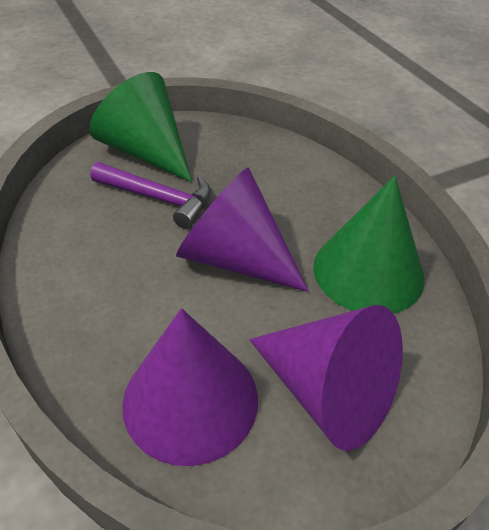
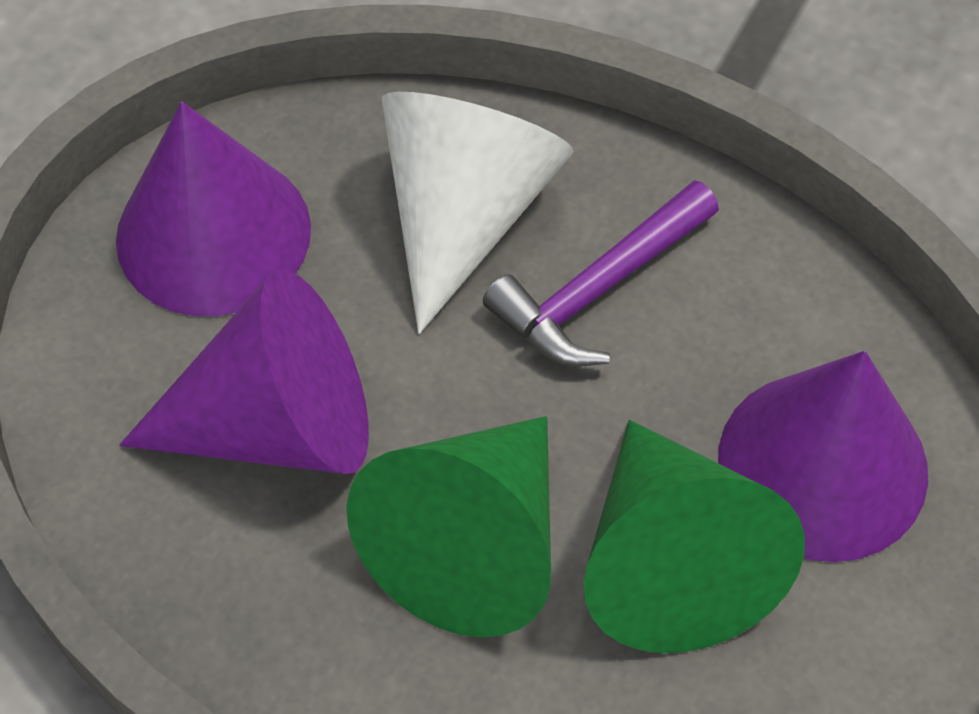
white cone: none = 0 -> [382,92,574,334] = 1

